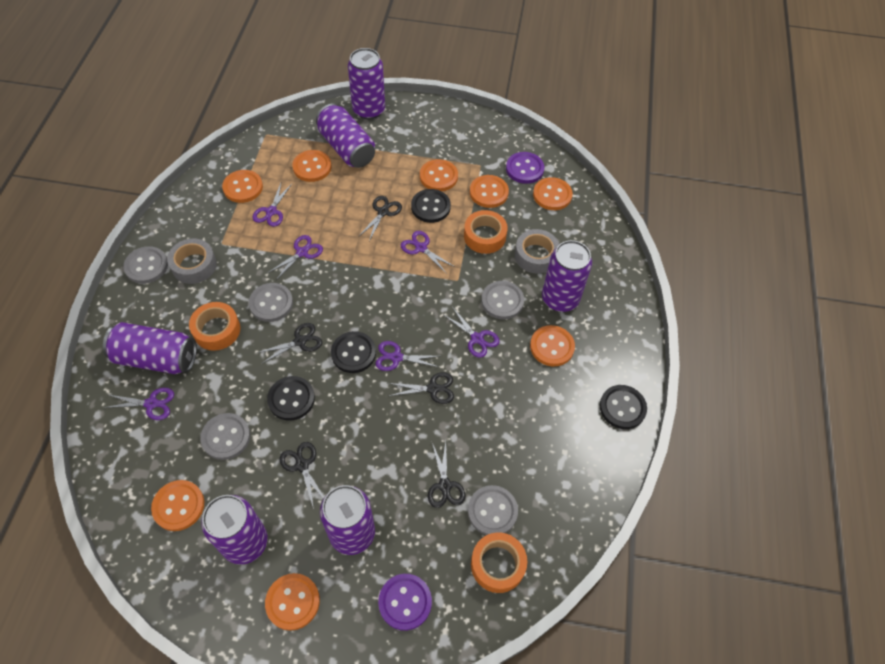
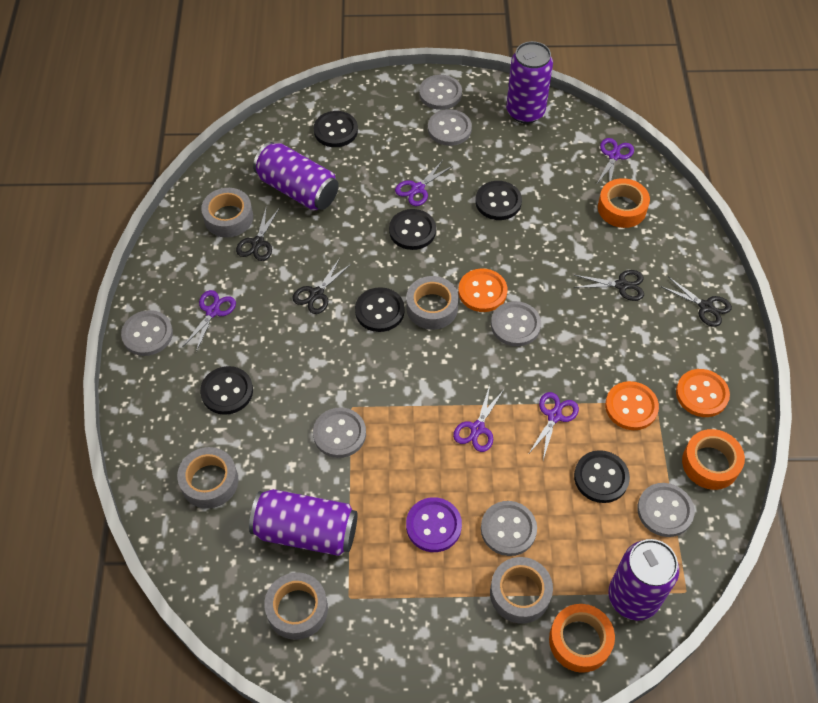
black button: [267,376,315,421] [331,331,376,373] [411,189,451,223] [600,385,647,429] = 4 -> [200,366,253,415] [314,111,358,147] [355,287,405,332] [389,209,436,250] [475,181,522,220] [574,450,630,503] = 6
black scissors: [257,323,322,364] [280,442,324,509] [358,196,402,241] [388,372,454,404] [428,442,465,508] = 5 -> [236,208,279,261] [293,258,351,314] [574,270,644,301] [660,277,732,327] = 4
grey button: [123,246,168,284] [200,413,250,460] [249,283,293,322] [468,485,518,535] [481,281,524,319] = 5 -> [121,310,173,356] [313,408,366,458] [419,75,462,110] [428,109,472,146] [481,501,537,556] [491,301,541,346] [637,483,695,537] = 7
grey tape: [167,238,217,284] [515,229,559,274] = 2 -> [177,447,238,509] [201,188,253,238] [264,572,328,640] [406,276,459,330] [490,557,553,624] = 5
orange button: [151,480,204,531] [222,170,263,203] [265,573,320,631] [292,150,332,182] [420,159,458,191] [470,175,509,208] [530,325,575,367] [533,177,573,210] = 8 -> [458,268,507,312] [605,381,659,430] [676,369,730,417] = 3
purple button: [378,574,432,631] [506,152,544,184] = 2 -> [406,497,462,552] = 1
purple can: [103,322,197,374] [201,495,267,565] [316,104,375,168] [320,485,375,555] [348,48,385,119] [542,240,592,312] = 6 -> [249,489,357,556] [253,142,339,211] [506,41,553,123] [608,539,679,621] = 4
purple scissors: [103,388,174,420] [253,183,292,227] [268,235,323,280] [376,341,439,371] [401,231,455,274] [444,308,500,358] = 6 -> [183,290,236,352] [395,160,453,206] [453,385,504,452] [529,392,579,460] [596,138,634,185] = 5

